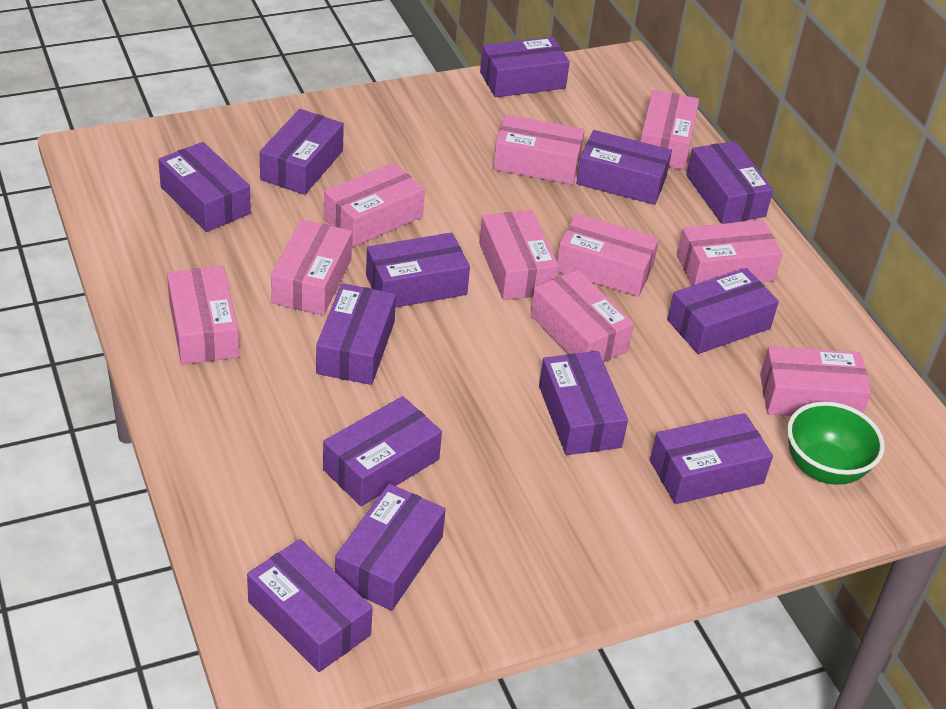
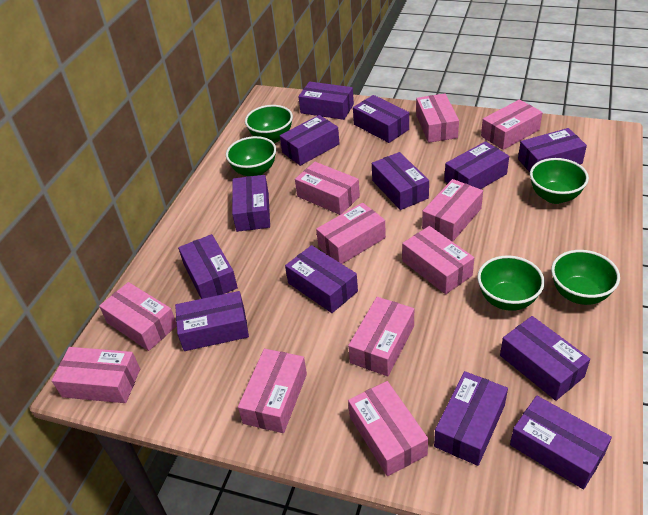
green bowl: [787,402,885,485] = 1 -> [226,136,276,176] [245,105,293,143] [477,255,545,311] [530,158,589,204] [551,250,620,305] = 5
pink box: [167,266,239,365] [271,219,352,315] [324,163,425,247] [479,210,559,300] [493,115,585,185] [530,270,634,362] [557,213,659,297] [640,90,699,170] [677,220,782,286] [760,346,871,416] = 10 -> [52,347,140,403] [99,282,177,351] [238,349,307,433] [295,162,360,215] [316,203,386,264] [348,297,414,377] [348,381,428,476] [402,226,474,294] [416,93,459,143] [422,179,483,242] [481,100,543,150] = 11

